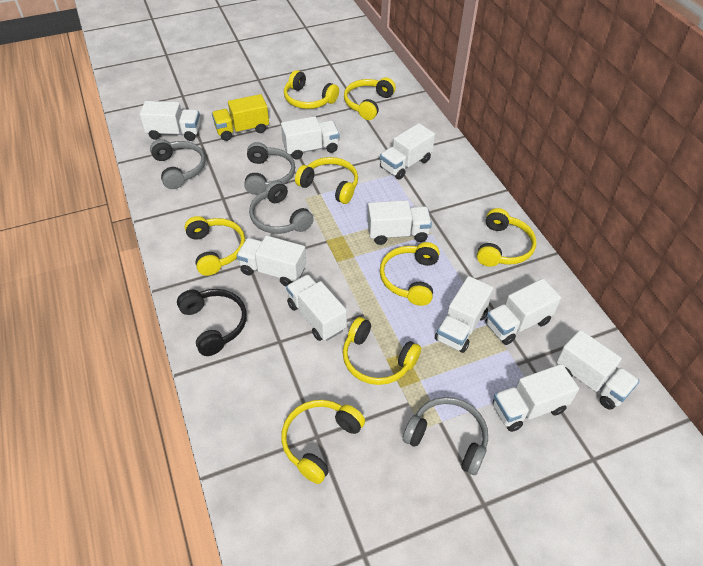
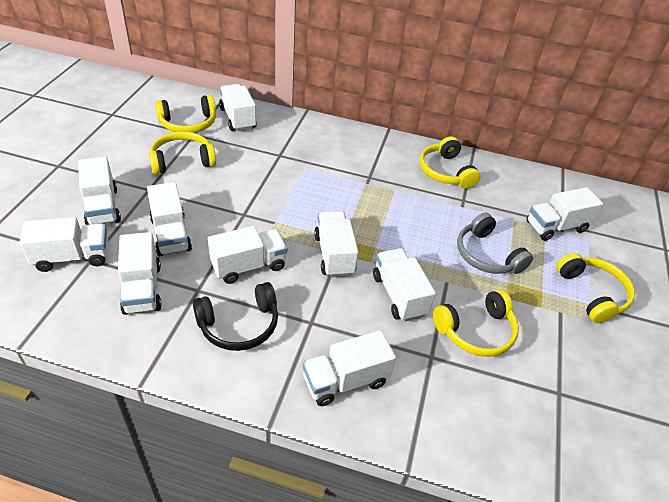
grey headphones: [150,139,206,189] [244,142,295,195] [249,180,314,234] [403,397,488,475] = 4 -> [457,213,533,274] = 1
yellow headphones: [185,216,245,276] [281,400,365,484] [284,70,339,109] [295,157,358,204] [343,317,421,385] [344,77,396,120] [380,242,440,306] [477,208,536,267] = 8 -> [149,131,216,175] [155,95,216,133] [420,136,480,189] [433,290,519,357] [556,253,635,323] = 5
yellow truck: [212,94,269,141] = 1 -> none = 0

